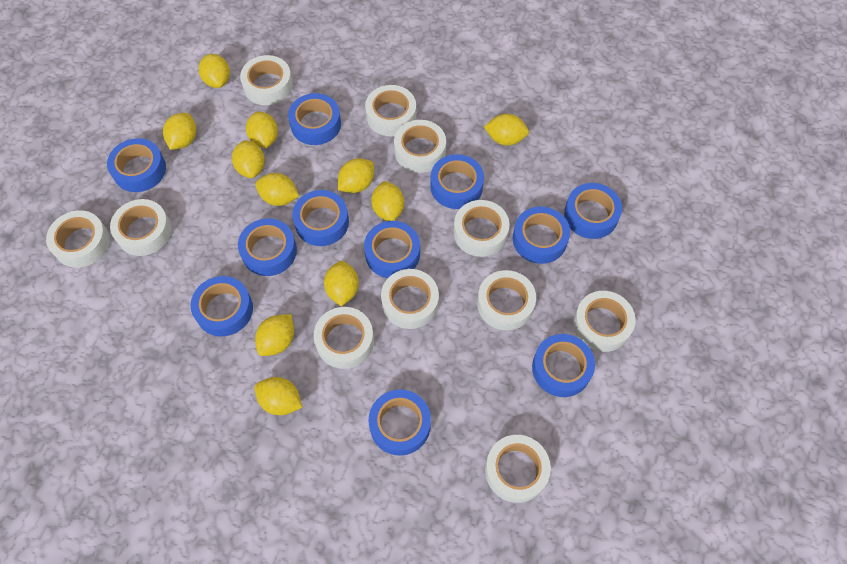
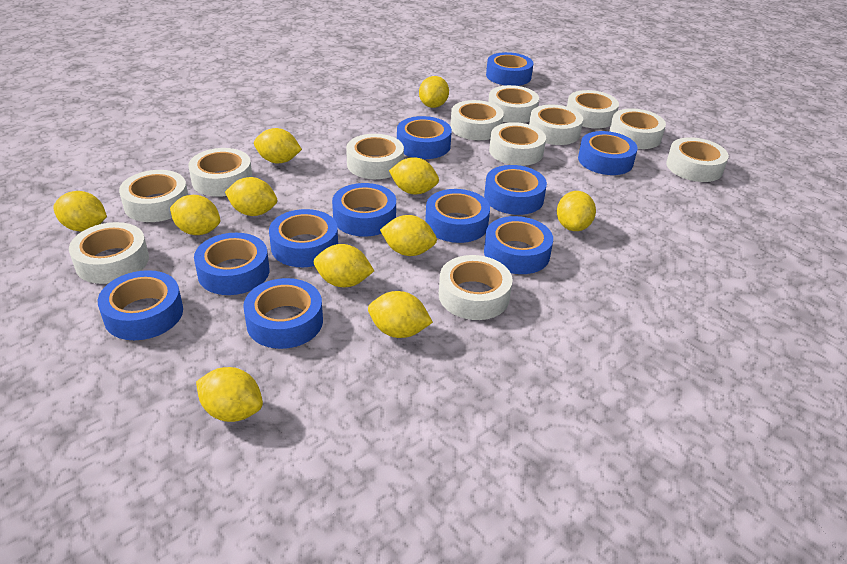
white tape: [46,210,110,268] [110,199,172,256] [240,55,293,105] [314,307,374,369] [365,85,416,136] [381,269,439,329] [394,120,446,173] [453,200,509,257] [477,270,536,330] [485,435,551,503] [573,291,636,352] = 11 -> [69,222,149,284] [119,170,188,222] [188,148,252,197] [346,134,404,179] [439,255,513,320] [450,100,504,140] [488,85,539,123] [489,122,546,166] [529,105,583,145] [567,90,619,128] [609,108,666,149] [666,137,729,182] = 12

